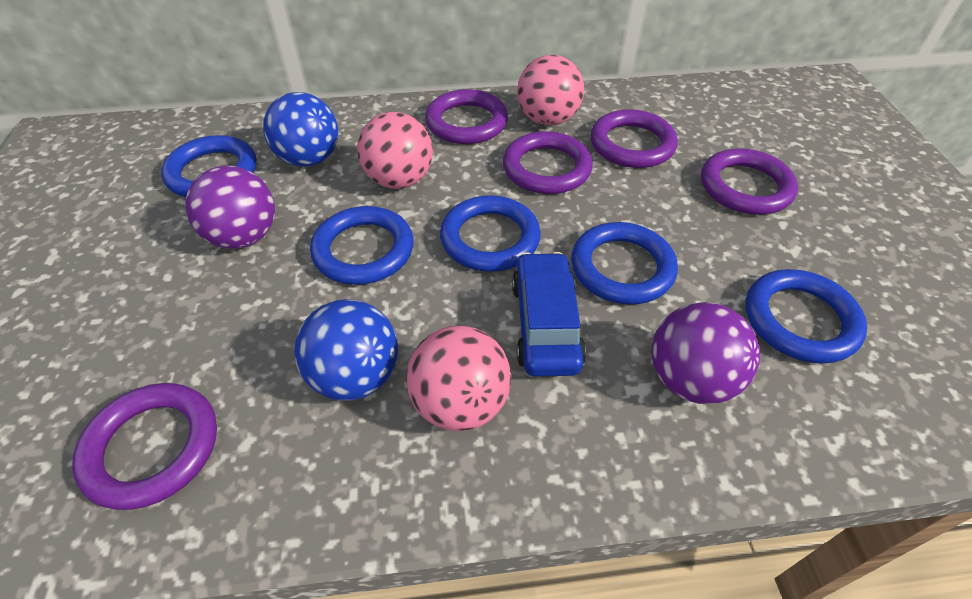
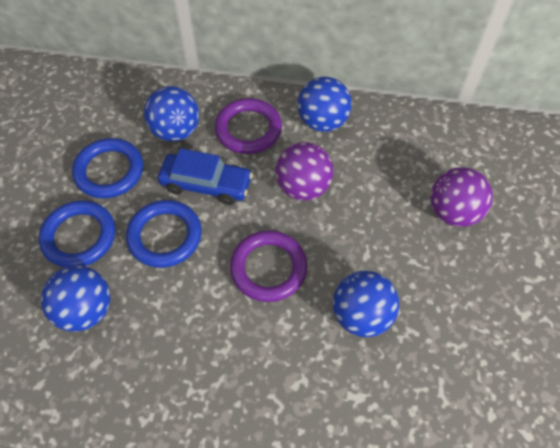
blue ball: [263,92,338,167] [294,299,398,400] = 2 -> [41,266,110,332] [144,86,199,142] [298,77,352,132] [333,271,400,337] = 4
blue ring: [161,135,257,197] [310,206,413,285] [440,195,541,272] [571,222,678,304] [746,269,867,364] = 5 -> [39,200,115,267] [72,138,143,198] [126,200,202,268] = 3
pink ball: [357,112,433,189] [406,325,511,431] [517,55,584,126] = 3 -> none = 0
purple ring: [72,383,217,510] [425,89,508,144] [503,131,593,194] [590,109,678,168] [701,148,798,215] = 5 -> [215,98,282,154] [230,230,307,302] = 2

